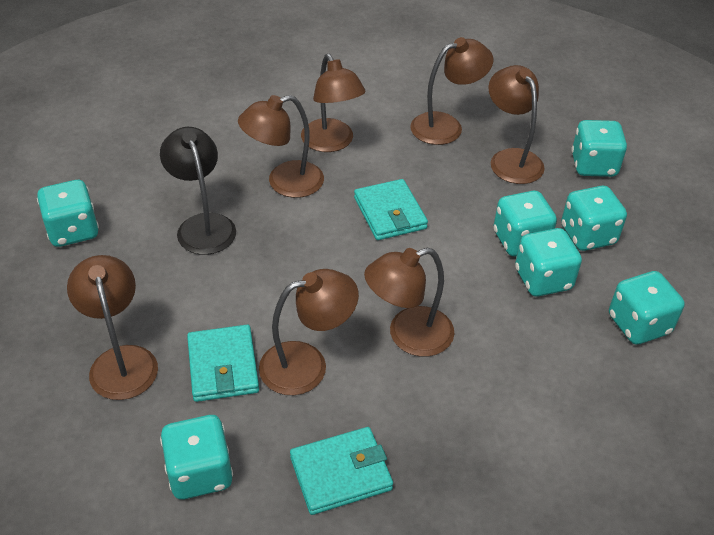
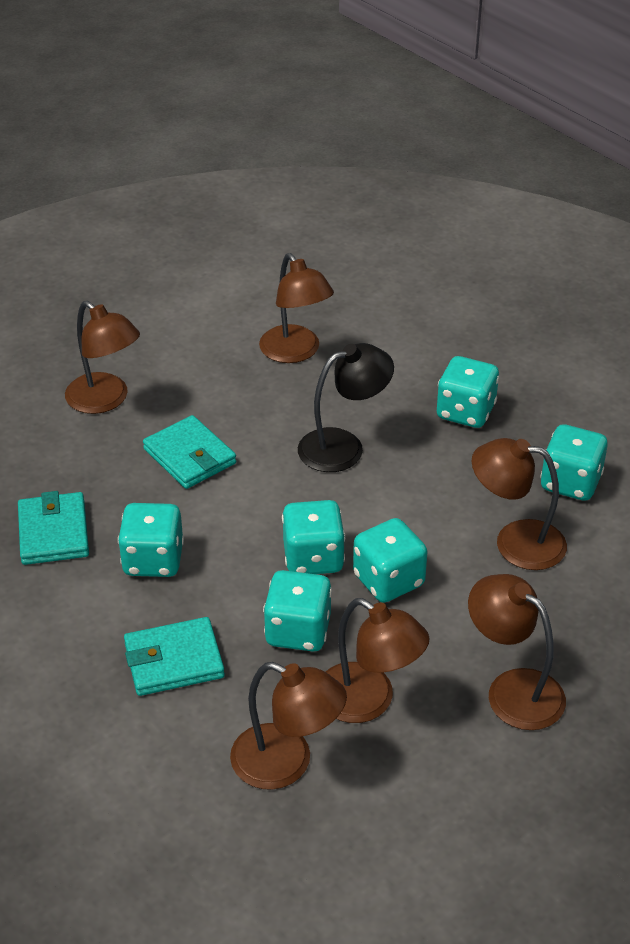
brown lamp: [67,255,158,400] [238,95,324,198] [259,269,359,395] [301,54,366,152] [364,248,454,357] [410,37,493,145] [488,65,545,184] = 7 -> [65,301,140,414] [230,662,347,790] [259,253,334,363] [326,598,430,723] [468,574,566,730] [471,438,567,570] = 6
turquoise dice: [37,180,99,247] [160,415,233,499] [494,191,557,256] [515,228,582,297] [561,186,627,251] [571,120,627,177] [609,271,685,345] = 7 -> [118,503,184,577] [263,570,332,651] [282,500,345,574] [353,518,428,603] [437,356,499,428] [540,424,608,501] = 6

